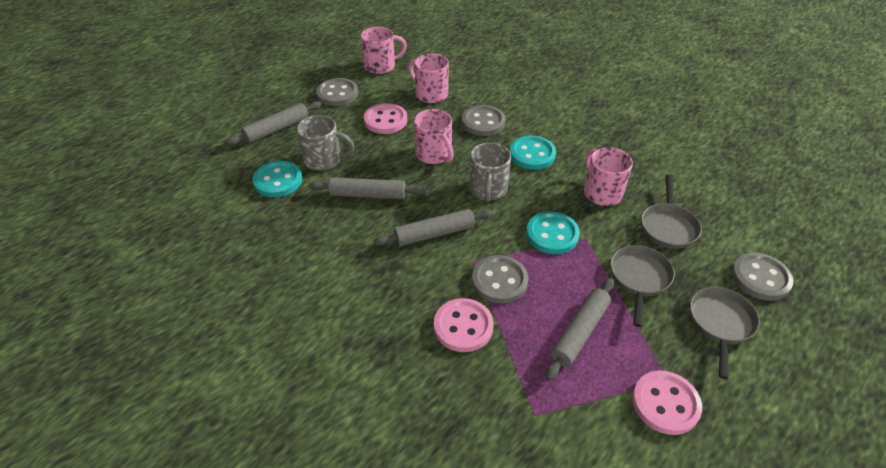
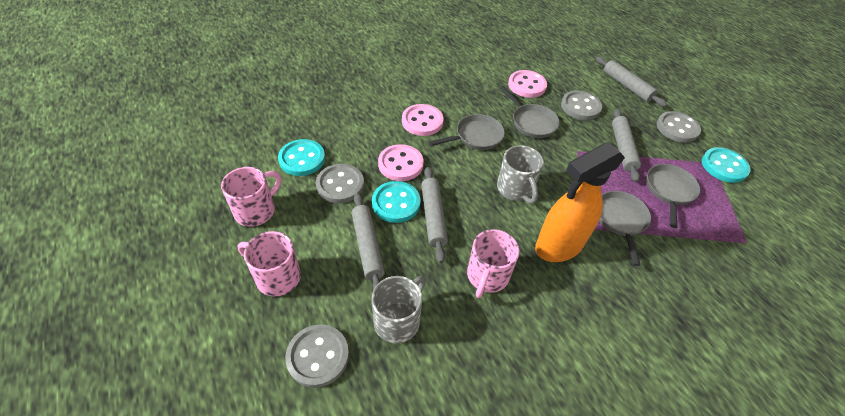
grey pan: [611,245,675,327] [641,175,702,249] [690,287,760,379] = 3 -> [429,114,505,150] [499,86,560,138] [599,191,651,266] [646,164,700,228] = 4
orange spray bottle: none = 0 -> [535,142,625,262] = 1
pink mug: [361,27,407,74] [408,53,449,103] [414,109,454,164] [584,147,633,206] = 4 -> [221,167,281,227] [238,231,301,296] [467,229,519,298] = 3

